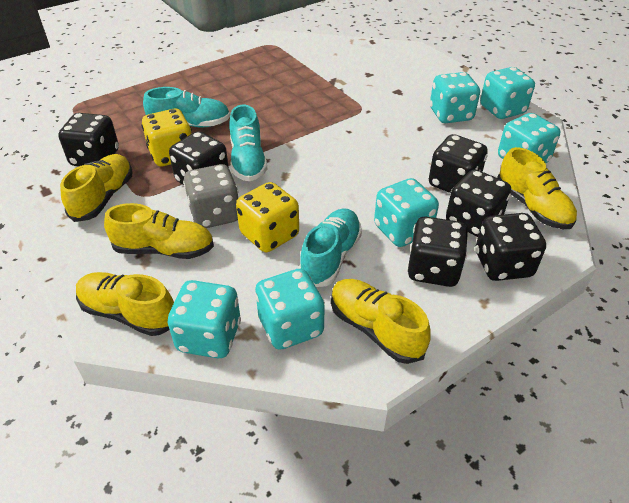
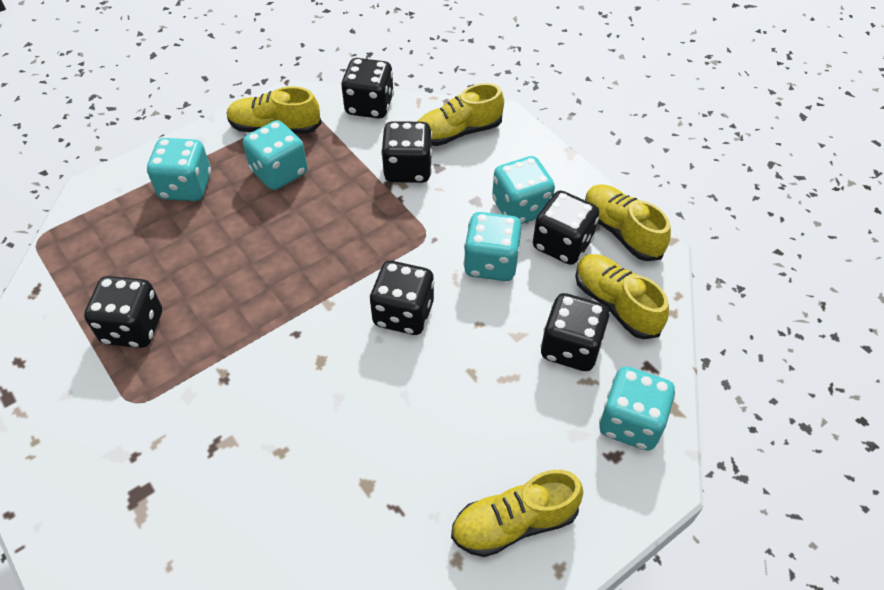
grey dice: [183,164,238,228] = 1 -> none = 0
turquoise dice: [167,280,241,358] [255,269,325,350] [374,178,439,247] [430,72,480,123] [480,67,535,119] [498,113,560,163] = 6 -> [147,138,211,201] [243,120,307,190] [463,212,522,281] [492,156,555,224] [599,366,676,451] = 5
turquoise shoe: [143,87,230,127] [229,105,267,181] [298,208,362,287] = 3 -> none = 0
yellow dice: [141,109,192,166] [236,182,299,252] = 2 -> none = 0

